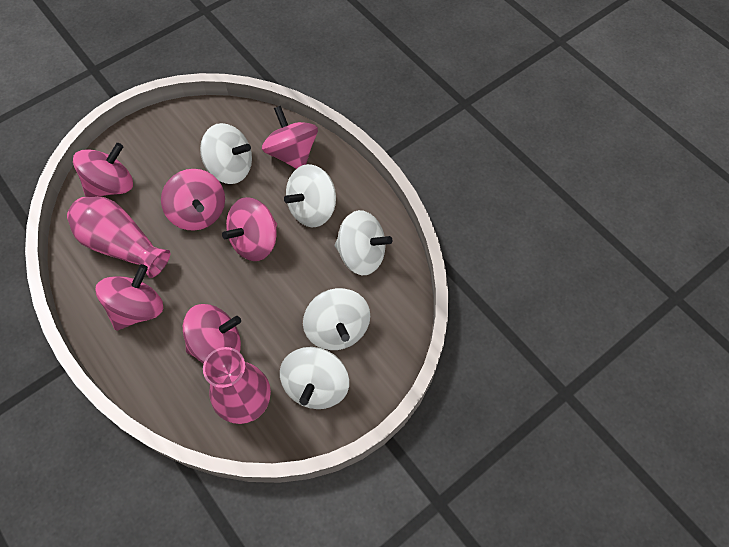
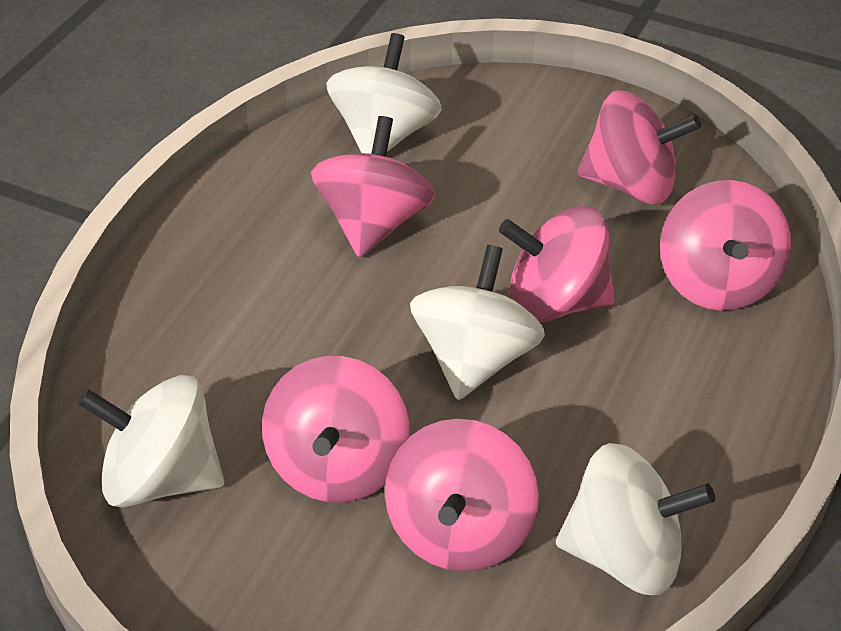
pink vase: [67,197,170,278] [203,347,271,424] = 2 -> none = 0
white spinning top: [200,123,252,184] [280,347,349,409] [284,164,336,227] [303,288,370,350] [335,210,392,275] = 5 -> [77,375,224,508] [326,33,441,154] [410,245,545,400] [556,443,715,595] = 4

